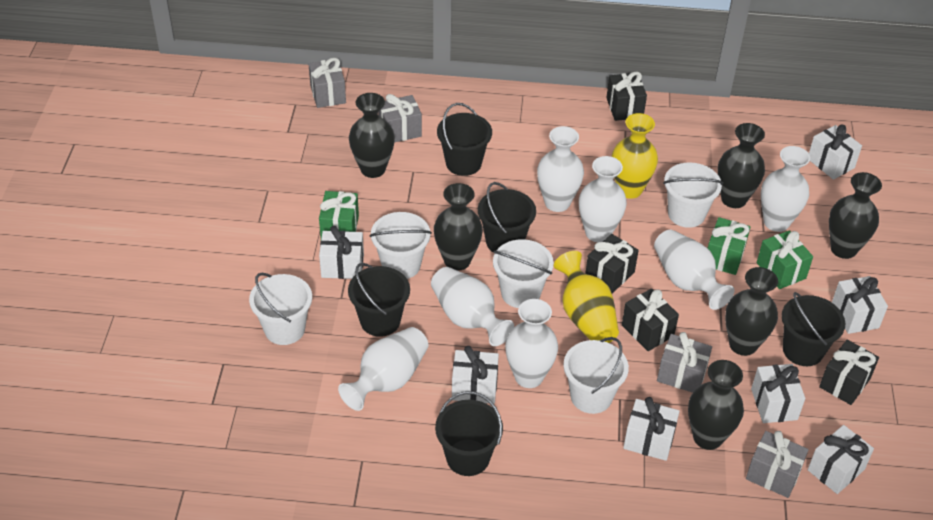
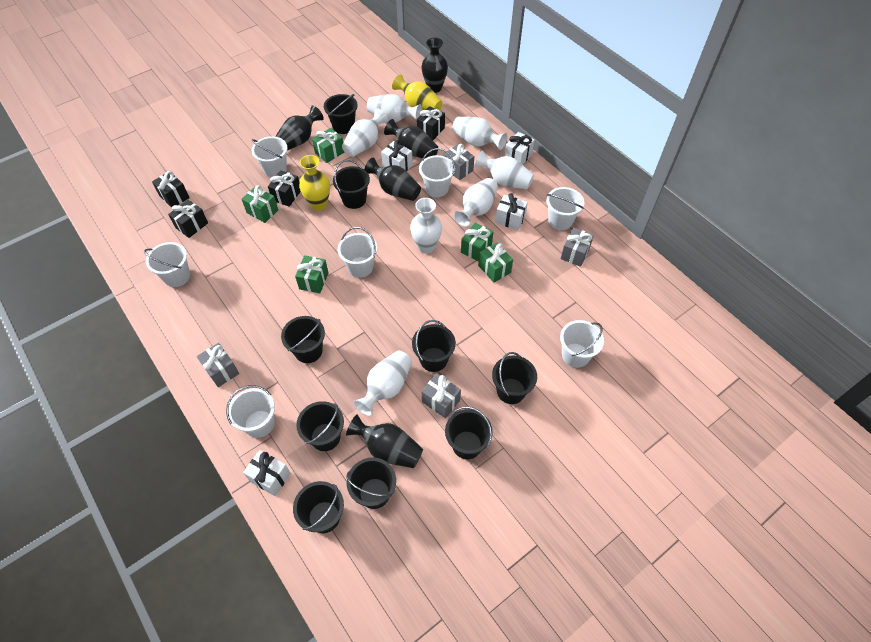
black bucket: [348,263,410,337] [435,391,503,476] [437,103,492,176] [478,182,536,252] [782,292,846,366] = 5 -> [281,316,325,363] [293,481,344,533] [296,401,344,451] [324,94,358,134] [333,160,370,209] [346,457,396,509] [412,320,456,372] [445,407,493,459] [492,352,537,404] = 9
black vase: [349,93,395,178] [434,183,483,271] [688,360,744,450] [717,123,765,208] [725,267,778,356] [829,172,882,259] = 6 -> [275,106,324,151] [346,414,423,468] [364,157,421,201] [384,119,438,158] [421,38,448,93] = 5
green gift: [319,191,359,239] [707,217,751,275] [757,230,813,289] = 3 -> [242,185,278,223] [295,255,329,293] [312,128,345,163] [461,222,493,262] [478,243,513,283] = 5
white bucket: [249,273,312,345] [370,212,432,279] [493,239,554,308] [563,337,629,414] [663,162,723,228] = 5 -> [144,242,190,287] [226,385,275,438] [251,136,288,177] [337,227,377,278] [419,148,455,197] [546,187,584,230] [560,320,604,368] = 7
white gift: [319,226,364,279] [452,346,499,404] [623,397,680,461] [751,364,805,423] [808,425,874,494] [809,125,862,180] [832,276,888,334] = 7 -> [243,450,291,496] [381,140,413,171] [495,193,528,230] [504,132,535,165] = 4

